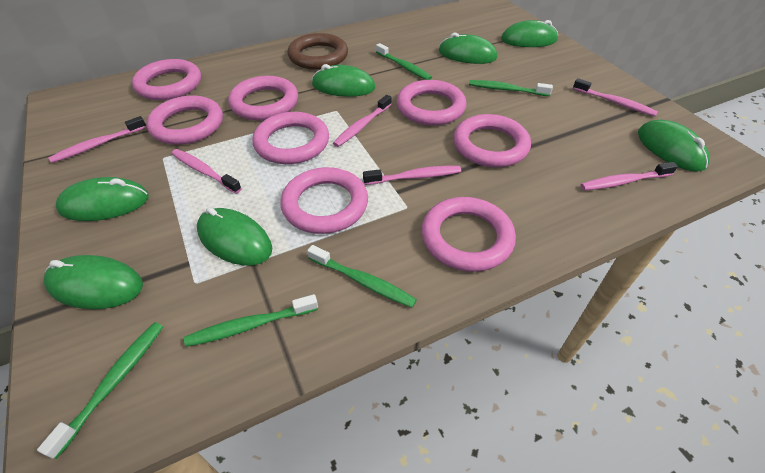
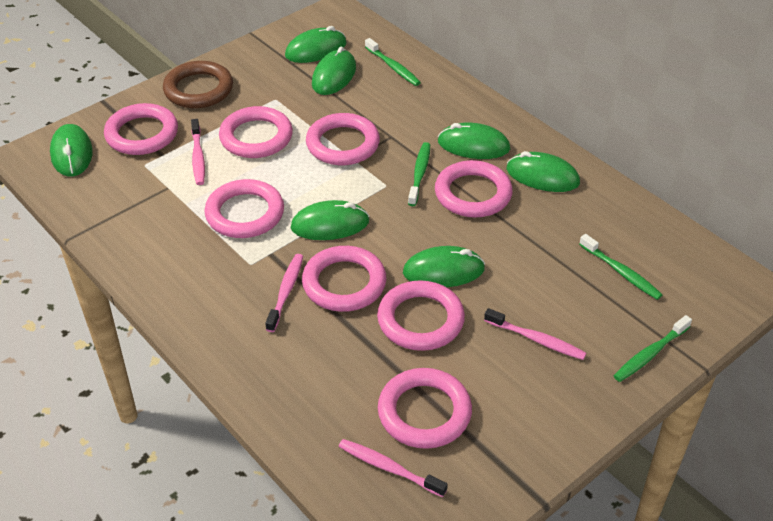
green toothbrush: [37,322,163,459] [184,294,318,347] [307,245,417,308] [376,43,432,80] [469,80,553,96] = 5 -> [365,38,421,86] [408,142,430,206] [579,234,662,300] [614,315,692,382] = 4
pink toothbrush: [48,116,147,163] [171,149,242,194] [333,95,392,147] [363,166,461,185] [573,78,658,116] [581,162,678,191] = 6 -> [191,119,205,185] [265,254,303,332] [339,439,448,497] [484,308,586,360] = 4

